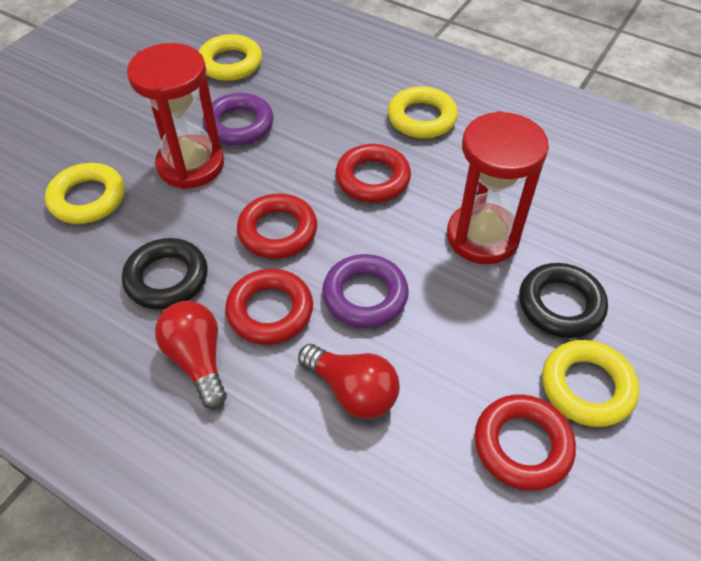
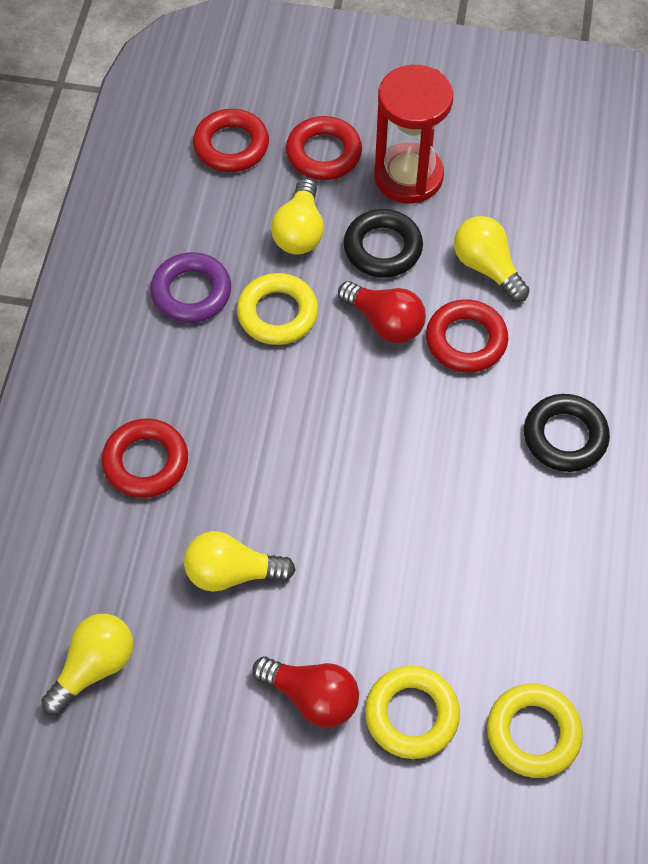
purple ring: [203,93,274,146] [322,254,409,328] = 2 -> [150,252,231,323] = 1
red hourglass: [127,43,224,189] [447,111,549,264] = 2 -> [374,65,453,204] = 1
yellow light bulb: none = 0 -> [41,614,133,715] [184,531,295,592] [271,178,324,254] [454,216,530,302] = 4
yellow ring: [45,163,125,224] [198,34,262,81] [388,86,458,138] [542,340,639,427] = 4 -> [237,273,318,345] [365,666,460,759] [487,684,583,778] = 3

